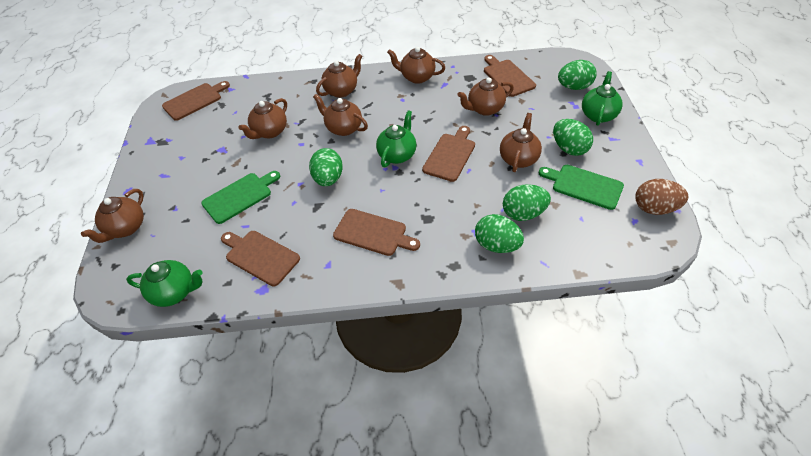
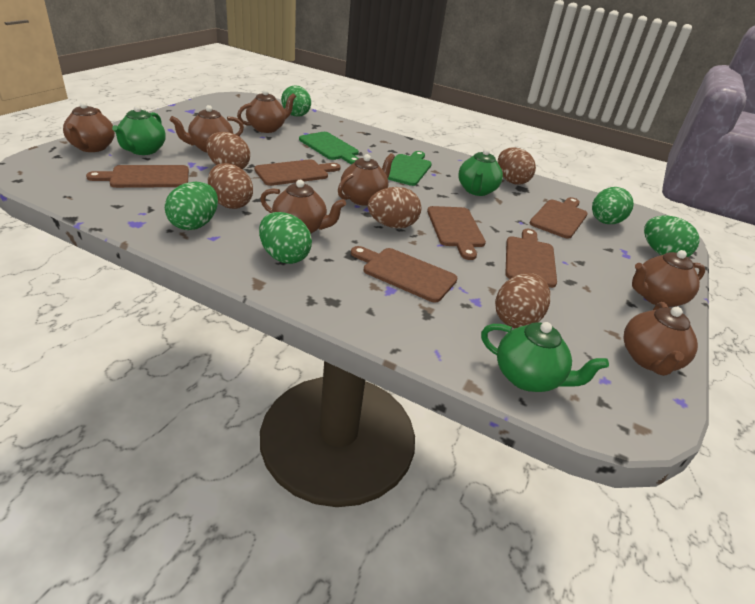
brown cutting board: [162,81,230,121] [221,231,300,286] [333,209,420,256] [422,126,475,182] [484,55,536,97] = 5 -> [86,165,189,188] [254,159,341,186] [351,246,457,303] [427,206,486,260] [505,229,557,288] [530,197,588,239] = 6
brown egg: [635,179,688,215] = 1 -> [206,132,250,169] [208,163,253,209] [368,187,421,228] [495,273,550,328] [498,147,536,185] = 5

